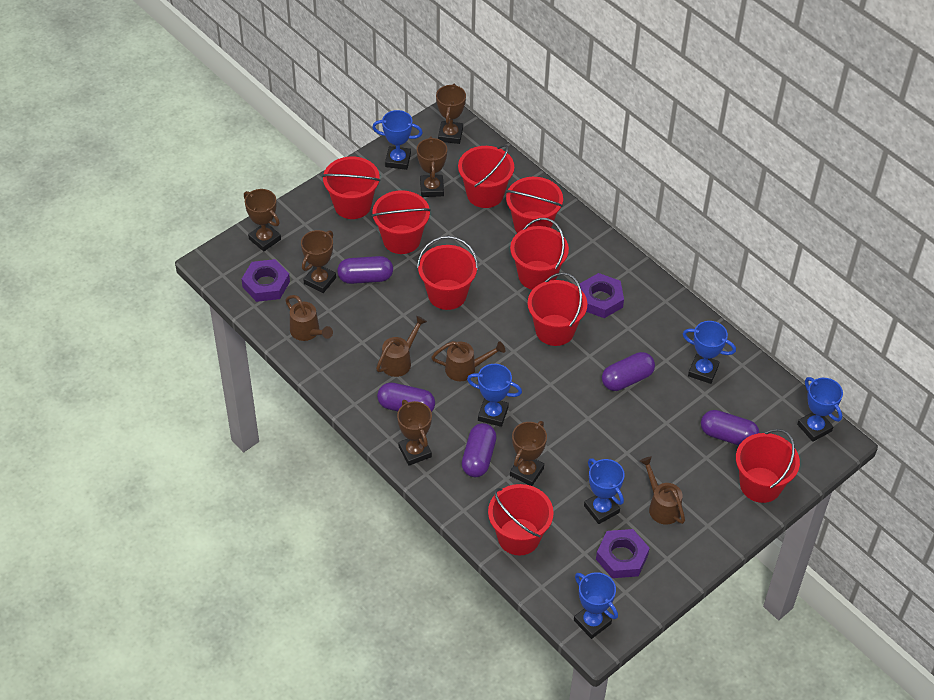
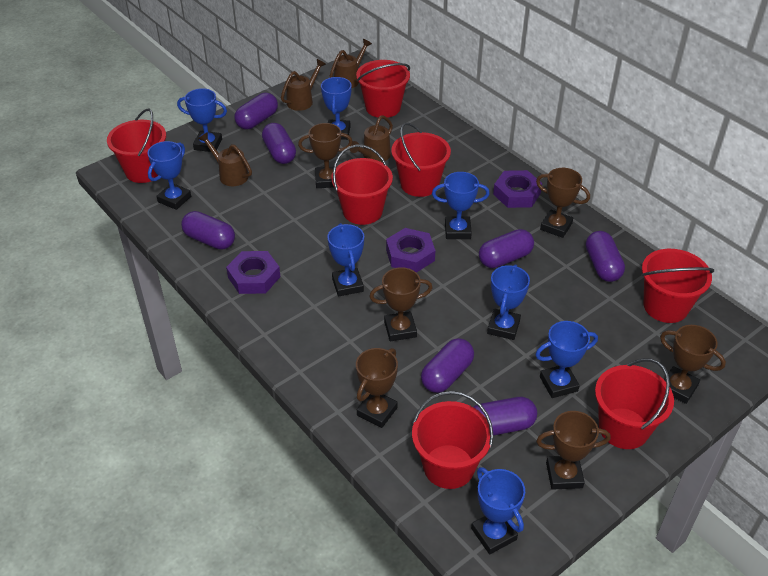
blue trophy: [372,110,423,170] [467,364,522,427] [574,572,618,639] [584,458,625,524] [683,321,736,384] [797,377,843,442] = 6 -> [148,141,191,210] [177,88,227,152] [321,77,351,140] [327,223,364,296] [432,172,490,239] [471,467,525,554] [487,264,530,340] [535,321,598,398] = 8
purple capsule: [337,256,393,284] [377,382,435,412] [462,423,497,477] [602,352,655,391] [701,410,759,446] = 5 -> [181,211,235,250] [235,93,278,129] [262,123,296,164] [421,338,474,393] [474,397,537,436] [479,229,534,268] [586,231,625,282] = 7
red bucket: [322,156,381,219] [371,190,431,254] [417,236,478,310] [458,145,514,208] [488,484,554,555] [506,177,563,233] [510,218,569,290] [528,272,587,346] [736,429,800,503] = 9 -> [107,109,166,183] [331,144,393,225] [356,60,410,118] [391,123,451,197] [412,391,493,489] [595,358,674,449] [642,249,714,323] = 7

